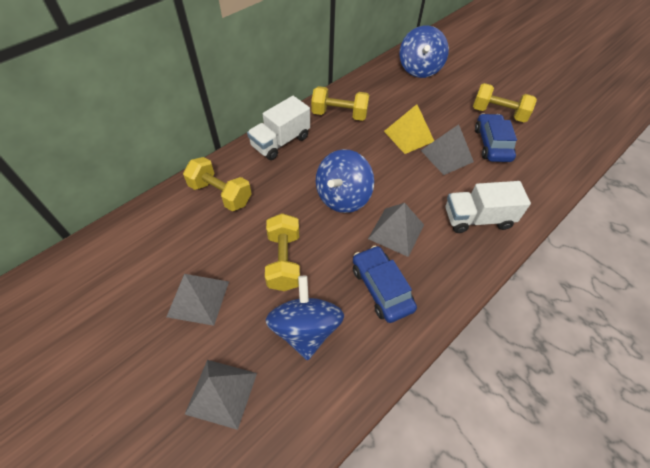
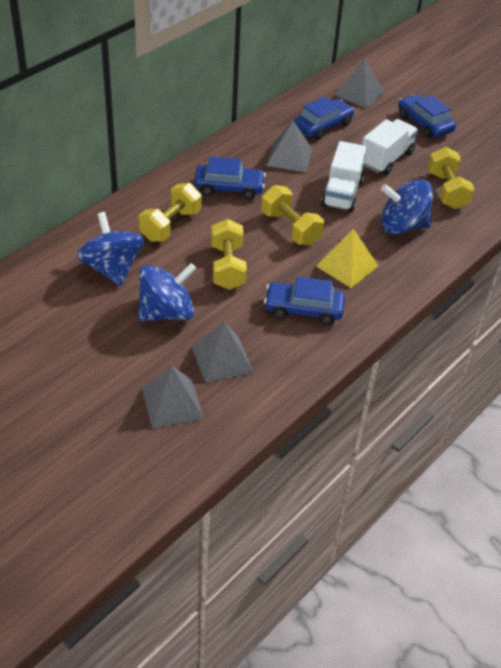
blue car: [353,245,417,323] [475,113,517,162] = 2 -> [194,157,266,199] [264,277,345,325] [294,96,355,140] [398,94,456,138] = 4

